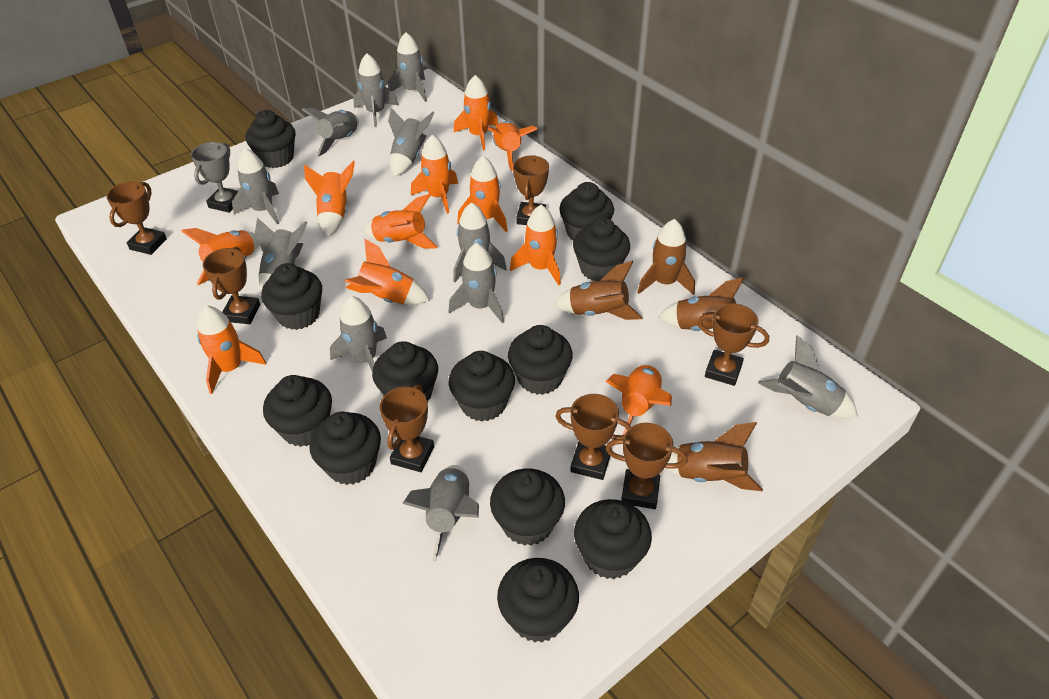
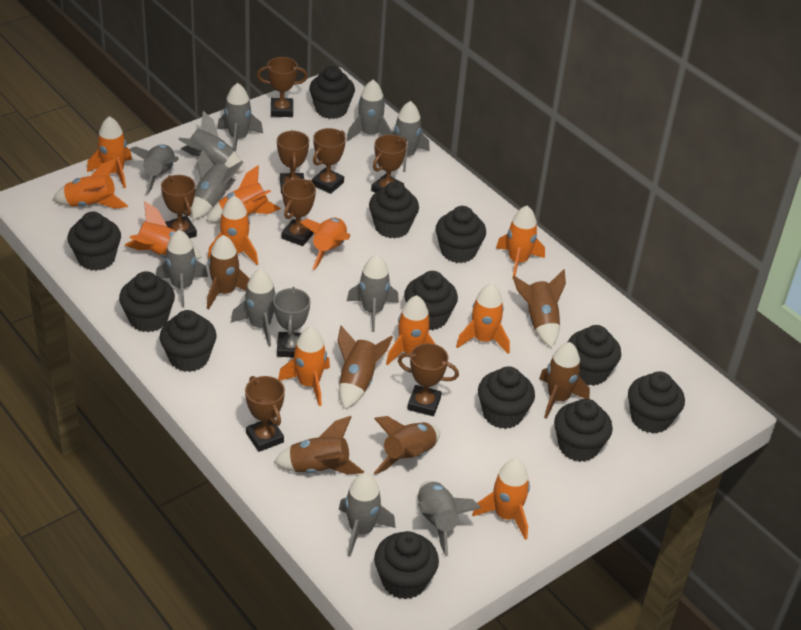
brown rocket: [554,261,643,320] [637,219,695,295] [659,277,744,331] [664,422,763,491] = 4 -> [207,235,250,310] [274,416,364,474] [337,326,393,409] [374,416,440,475] [513,269,566,348] [539,342,590,419] = 6
brown trophy: [106,182,167,255] [203,247,260,324] [380,384,434,472] [513,155,549,225] [555,394,631,480] [606,423,688,509] [698,304,769,386] = 7 -> [161,175,197,238] [245,376,285,452] [257,57,308,117] [277,130,309,194] [281,179,316,246] [312,128,346,194] [371,135,407,193] [398,343,459,416] = 8

